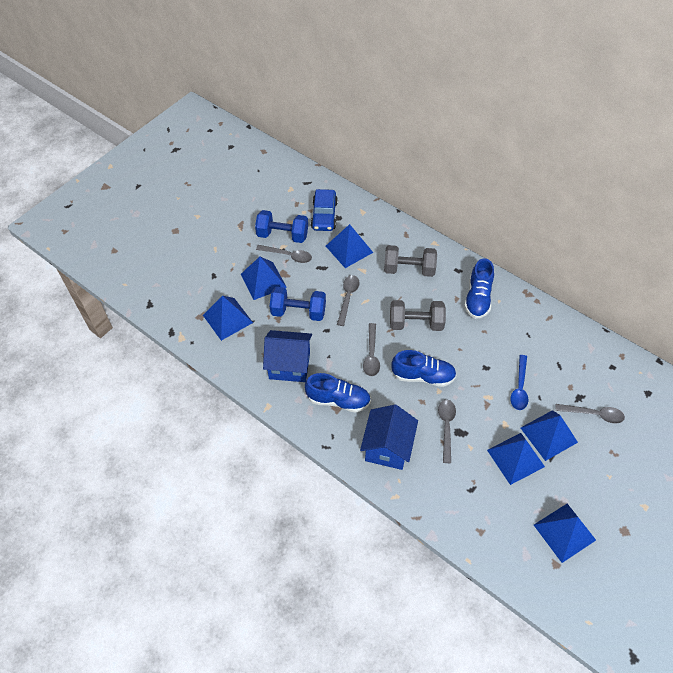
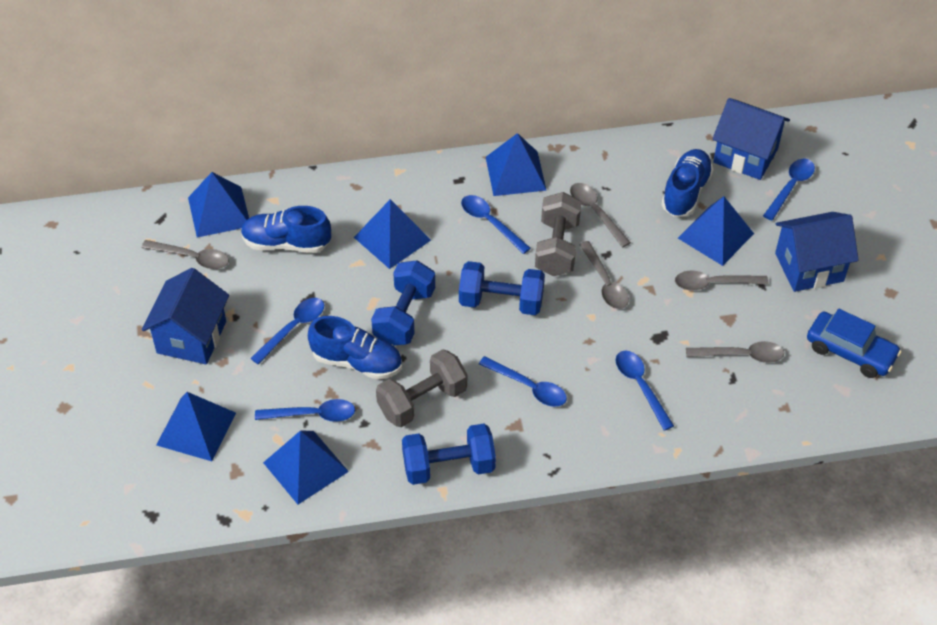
blue dumbbell: [255,210,308,243] [270,287,326,321] = 2 -> [371,260,435,345] [402,424,496,485] [459,261,545,315] = 3
blue house: [263,330,312,382] [360,404,418,470] = 2 -> [142,268,229,364] [712,98,790,180] [775,212,859,292] = 3
blue spoon: [510,355,528,410] = 1 -> [250,298,324,364] [255,399,355,422] [461,195,531,254] [479,356,567,407] [616,351,674,431] [763,159,815,221] = 6

